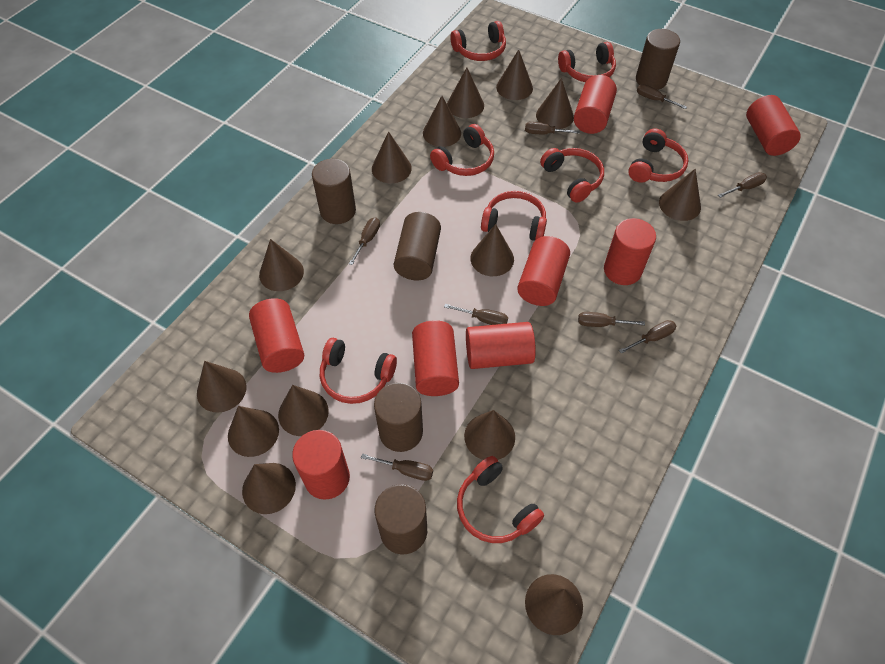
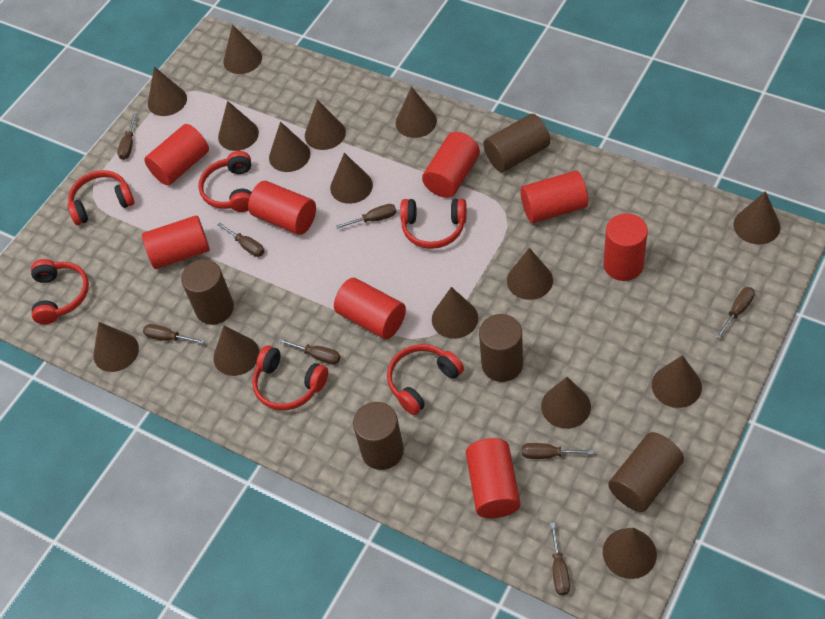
brown cone: [197,361,246,413] [228,406,279,457] [242,463,296,514] [259,239,304,291] [278,385,329,436] [372,131,412,183] [423,96,461,147] [447,67,484,118] [464,410,515,460] [470,224,514,276] [496,49,533,100] [525,574,583,635] [536,78,574,129] [659,169,701,221] = 14 -> [93,322,139,372] [148,67,187,116] [213,326,260,376] [218,101,259,151] [223,24,262,74] [269,121,310,172] [305,99,346,150] [330,153,373,204] [396,87,437,138] [432,287,478,339] [507,248,553,300] [541,377,591,429] [603,528,657,579] [652,355,702,408] [734,191,780,244] = 15
red headphones: [320,338,397,404] [430,124,494,176] [450,21,506,61] [457,456,544,543] [481,191,547,241] [540,148,604,203] [558,42,616,82] [628,128,688,183] = 8 -> [31,259,89,324] [67,170,135,225] [198,151,252,212] [252,345,328,410] [387,344,464,415] [400,199,467,249] = 6

